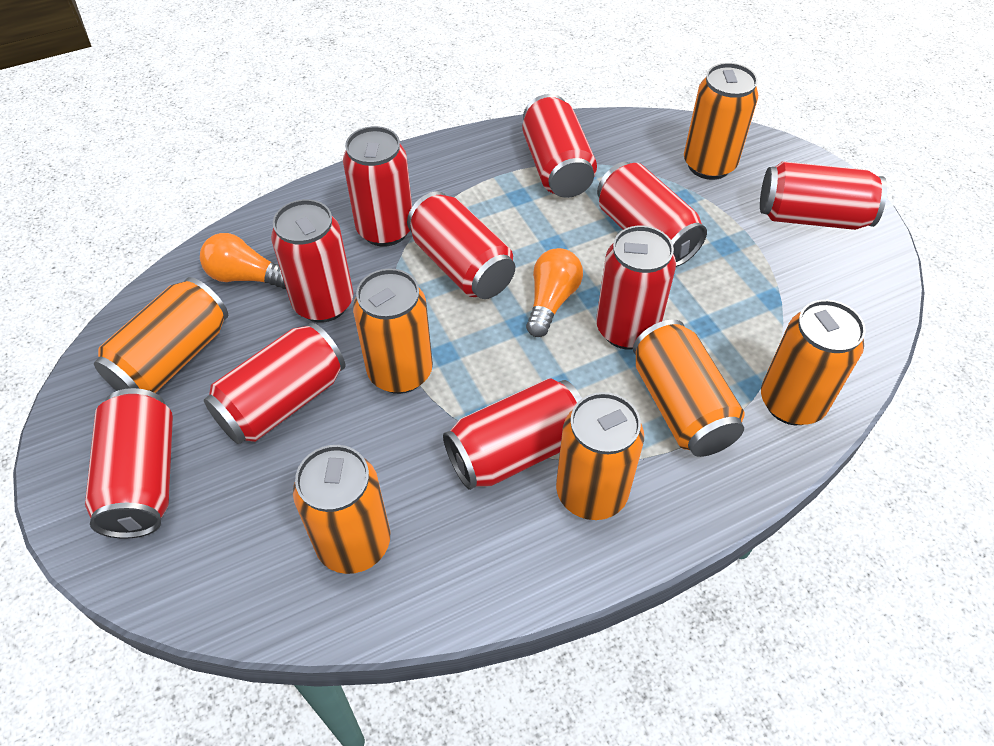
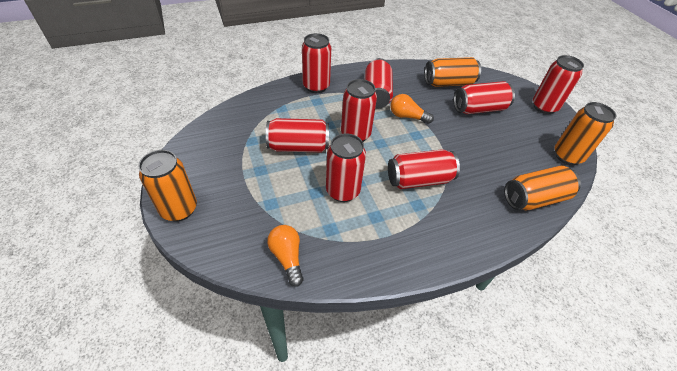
orange can: [94,277,228,393] [293,445,390,574] [353,268,433,394] [556,392,644,520] [633,320,745,457] [684,63,758,180] [761,300,866,425] = 7 -> [138,150,197,222] [425,57,481,87] [504,166,581,210] [555,102,616,165] = 4
red can: [85,388,173,539] [204,322,345,444] [271,199,353,322] [343,126,412,247] [407,191,515,299] [443,378,582,490] [522,94,597,198] [596,226,676,349] [597,162,707,267] [760,161,887,230] = 10 -> [266,118,329,152] [302,33,331,93] [326,133,366,202] [341,79,377,142] [365,58,393,108] [388,149,460,189] [454,81,515,114] [533,55,584,114] = 8

